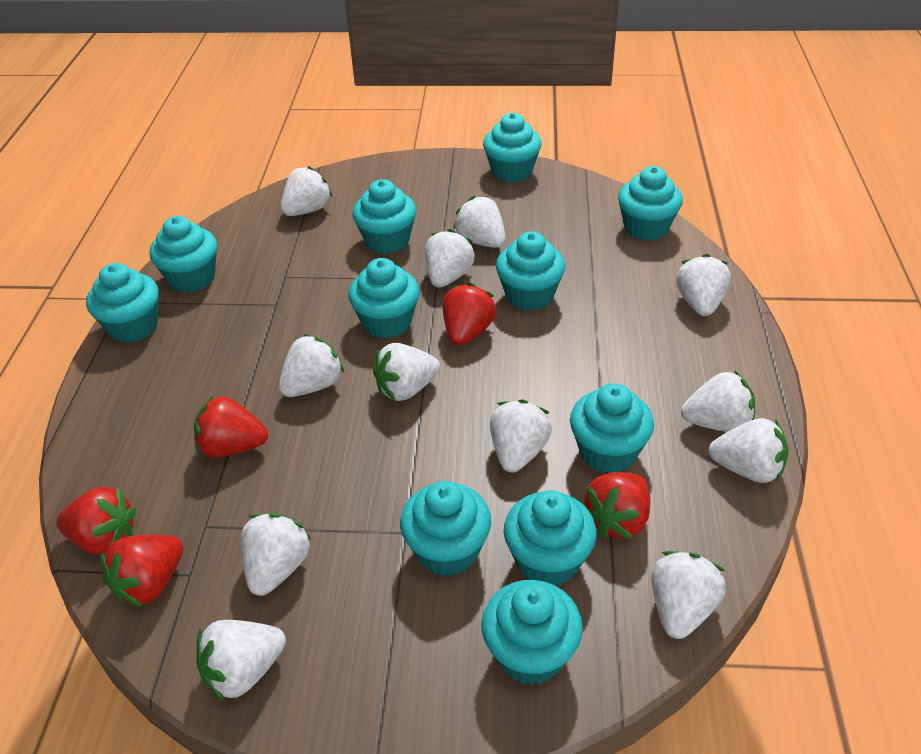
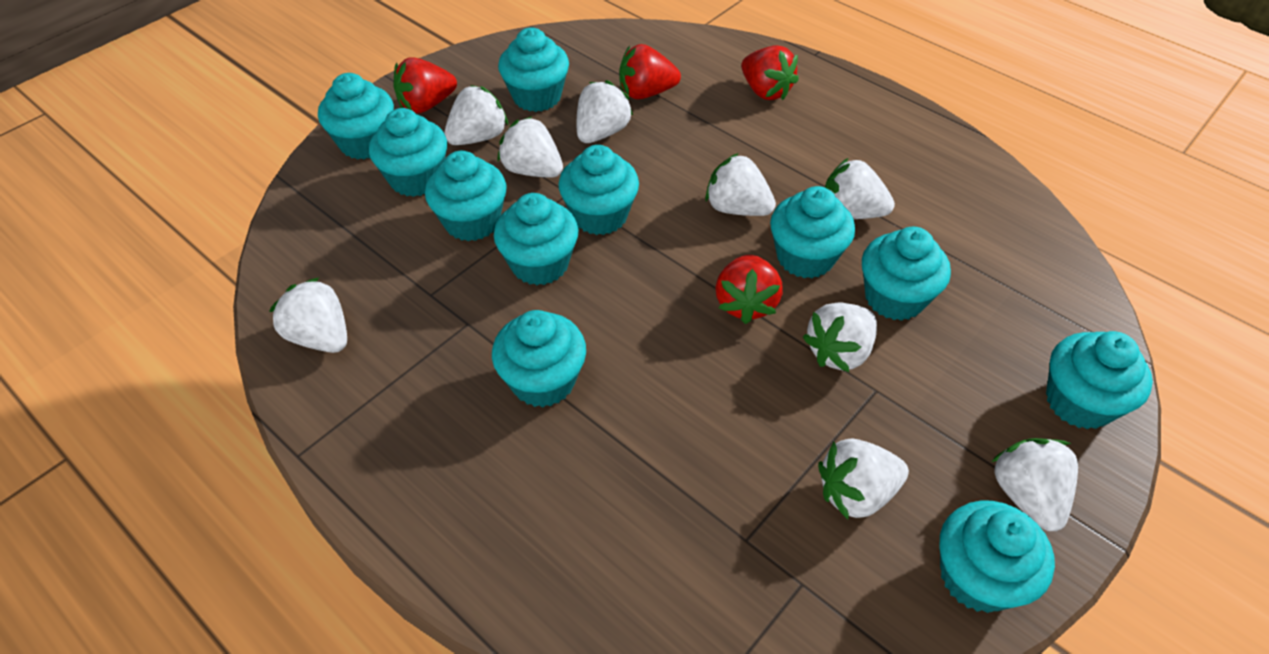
red strawberry: [56,487,136,555] [100,535,183,607] [194,396,268,458] [443,283,496,346] [584,472,650,539] = 5 -> [393,57,457,113] [619,44,681,99] [716,255,783,324] [741,45,799,100] = 4
white strawberry: [196,620,286,702] [240,513,312,596] [279,334,344,397] [281,166,332,216] [373,343,440,401] [425,229,475,288] [453,196,505,248] [490,399,552,473] [651,551,726,639] [676,254,731,316] [681,370,755,432] [709,418,789,483] = 12 -> [269,278,347,353] [444,85,509,145] [498,117,563,178] [577,80,633,143] [705,153,776,216] [803,302,877,372] [818,438,909,519] [825,158,895,219] [991,438,1078,531] = 9

